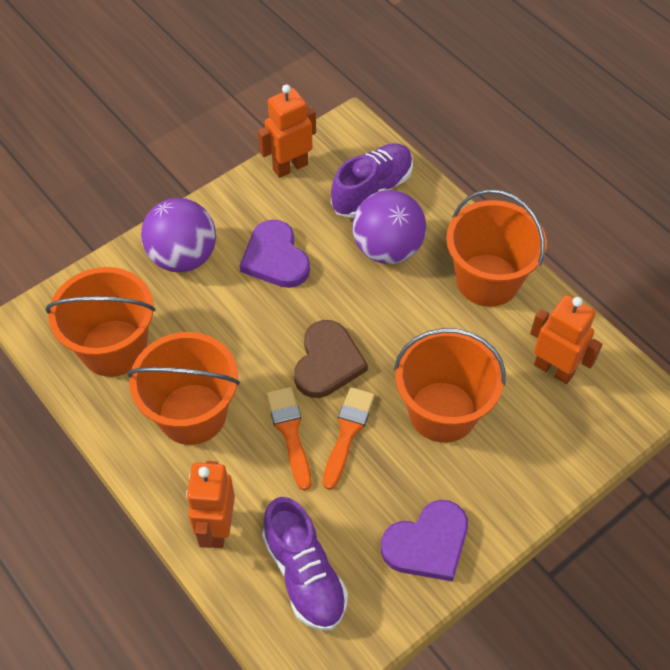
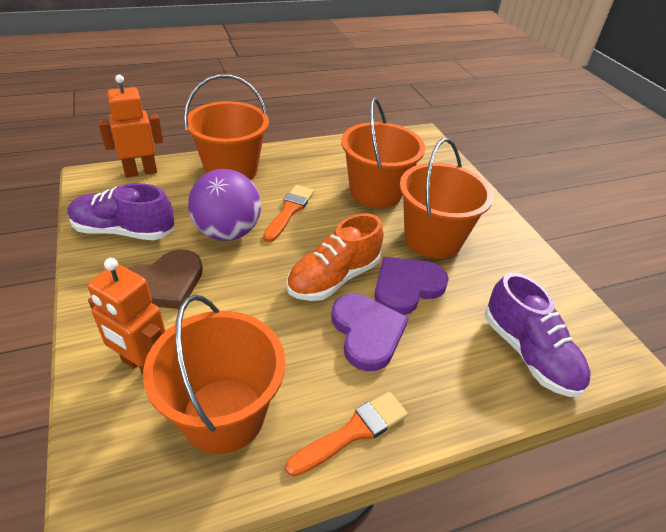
orange robot: [186,461,235,548] [258,85,316,178] [530,295,602,384] = 3 -> [87,258,166,375] [98,75,163,177] = 2
orange shoe: none = 0 -> [286,213,383,301] = 1
purple ball: [141,198,216,272] [352,190,426,264] = 2 -> [188,169,261,241] = 1

